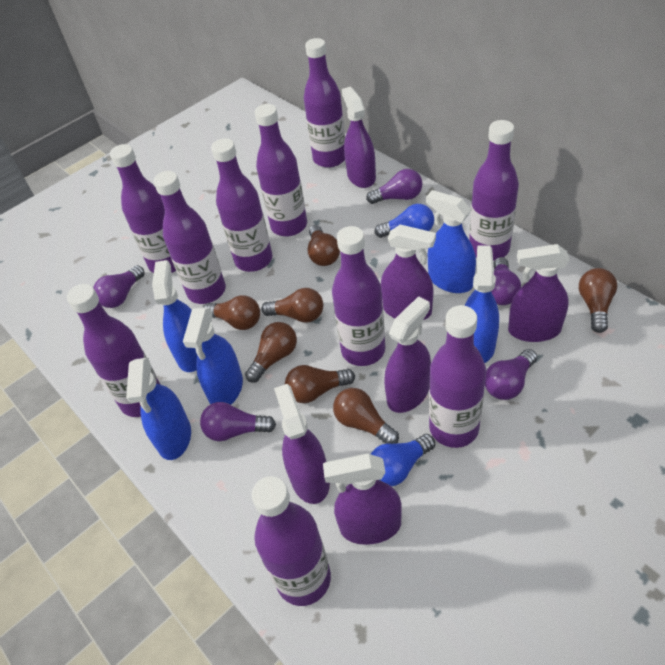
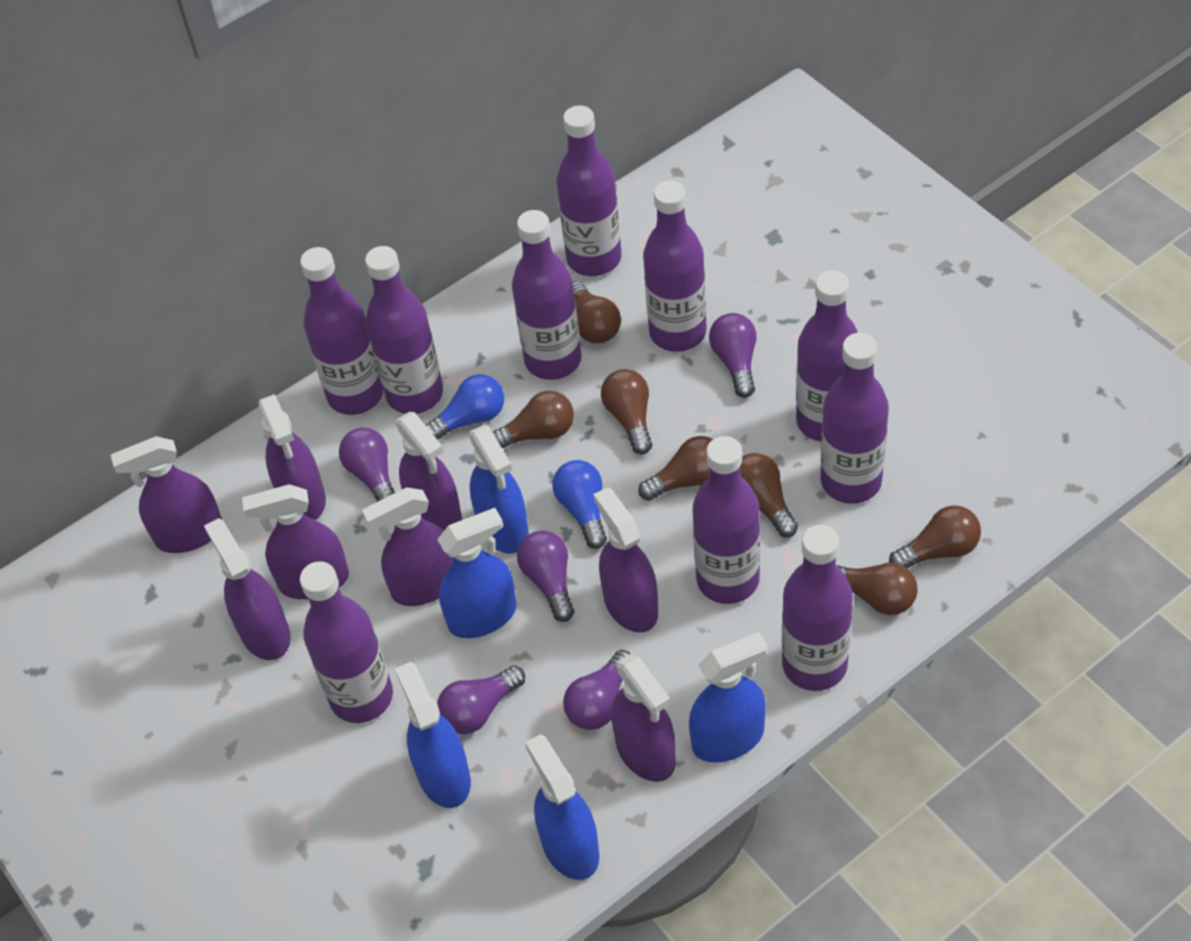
purple spray bottle: [274,384,330,504] [323,453,402,545] [342,87,376,188] [381,224,436,320] [384,296,431,413] [508,244,570,342] = 6 -> [111,436,222,553] [204,518,291,660] [242,484,349,599] [258,394,326,520] [362,487,454,606] [395,412,462,530] [593,487,658,632] [611,653,676,782] = 8

